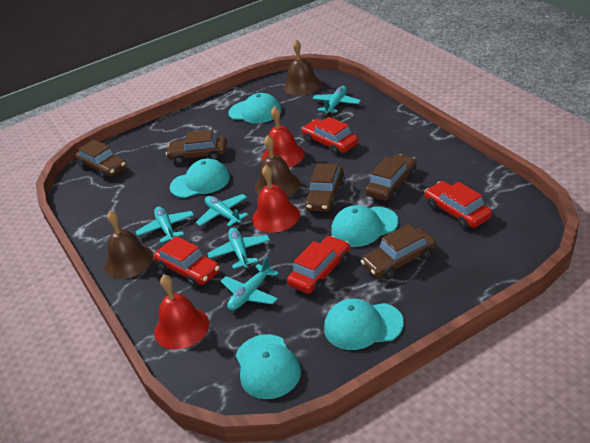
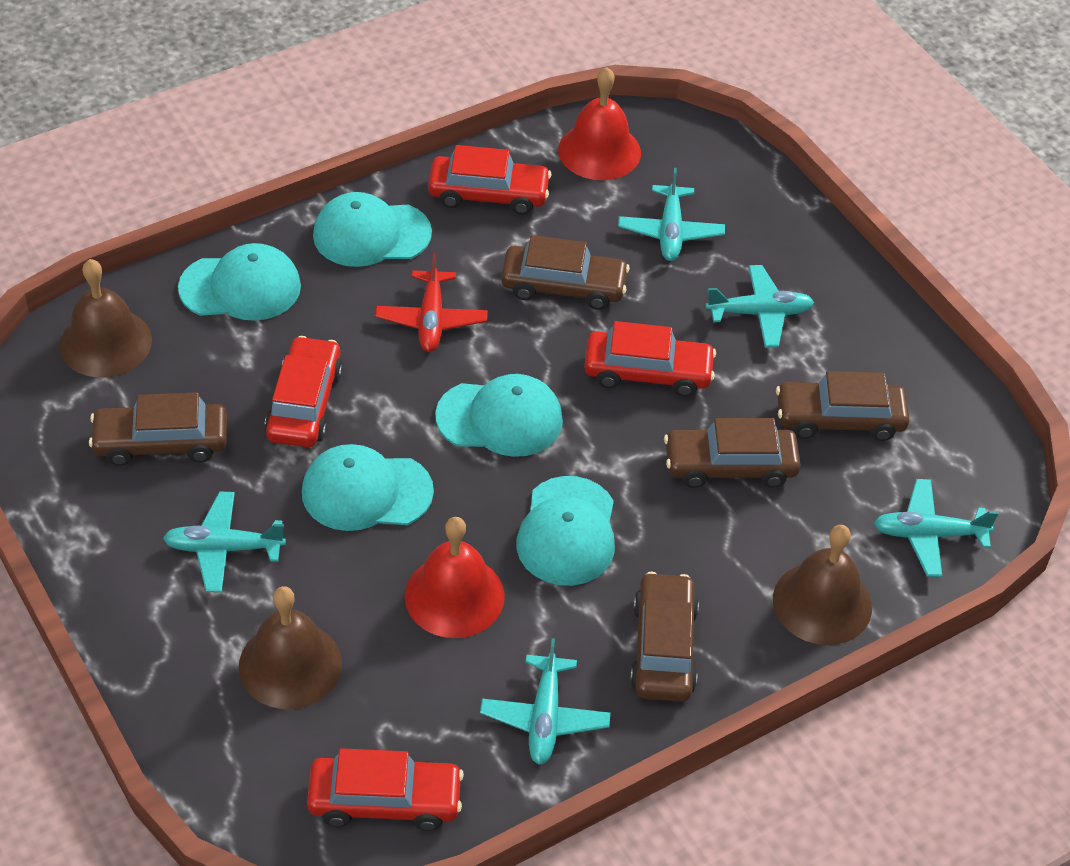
red bell: [154,275,209,349] [252,165,300,233] [262,106,305,167] = 3 -> [405,517,505,638] [558,67,641,180] = 2
red plane: none = 0 -> [375,252,487,352] = 1

